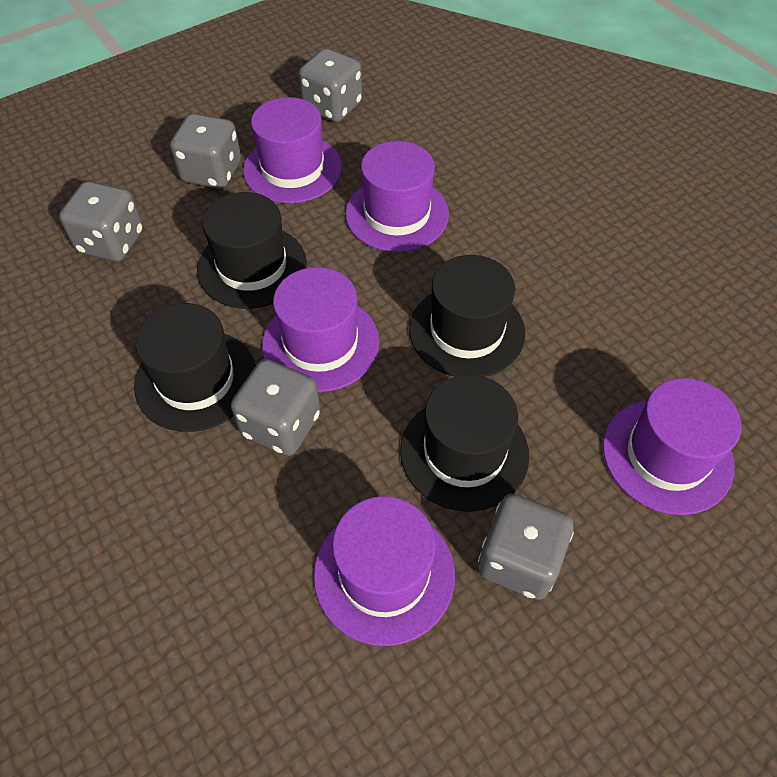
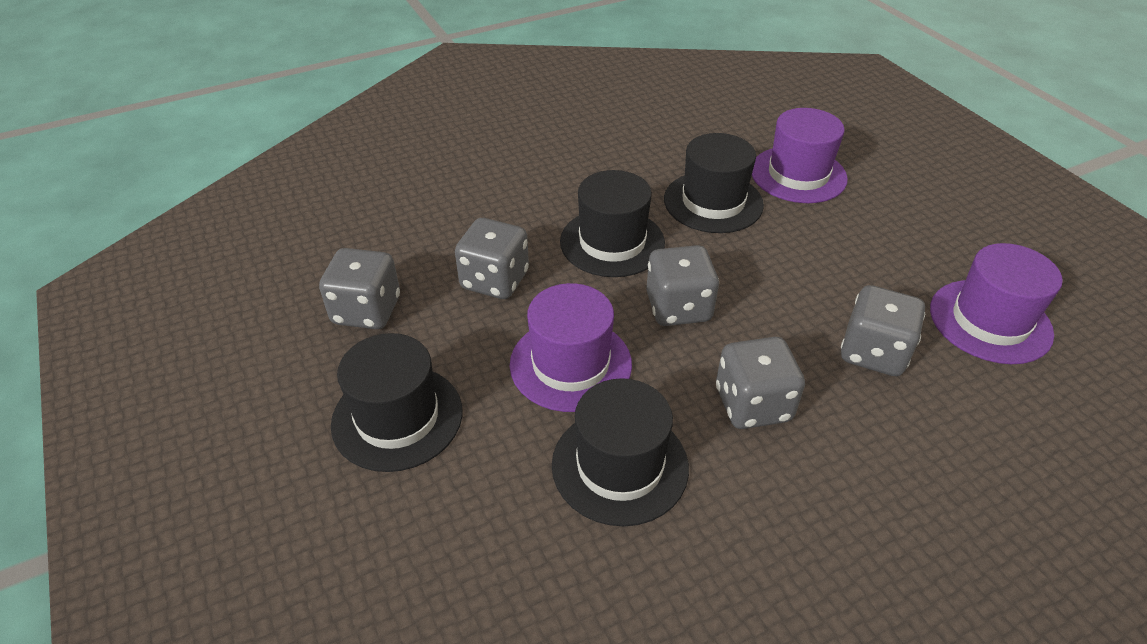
purple hat: [243,97,342,203] [262,267,379,392] [314,496,455,646] [345,141,449,252] [603,378,741,515] = 5 -> [510,283,632,412] [752,108,848,203] [930,243,1063,364] = 3

